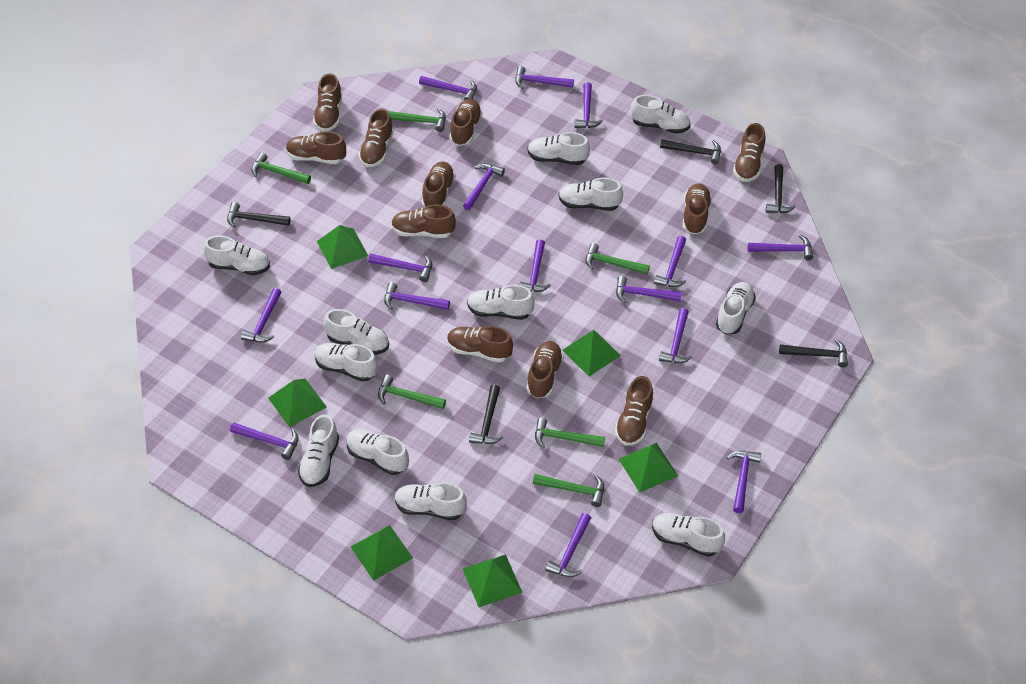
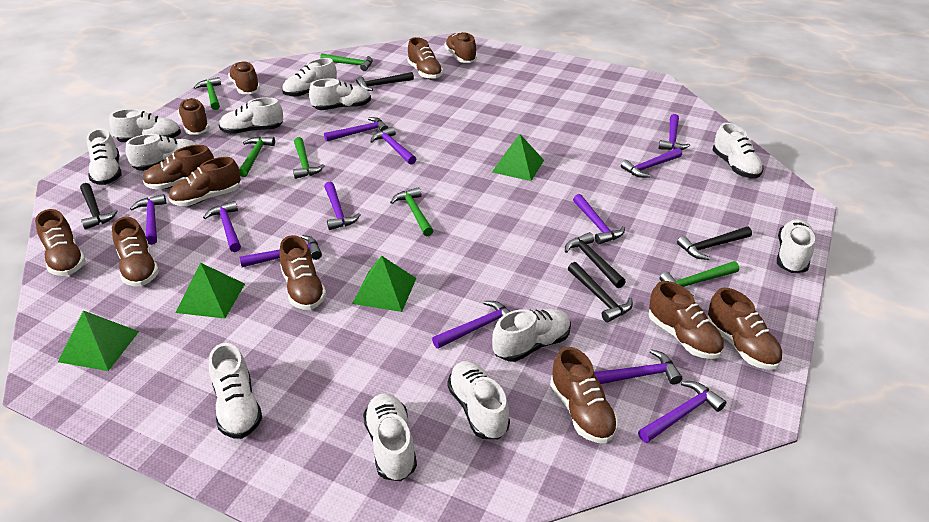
brown shoe: [286,131,346,164] [313,73,342,131] [359,109,394,167] [391,205,456,238] [422,161,455,208] [447,326,513,363] [450,99,482,146] [527,341,564,399] [615,376,653,446] [683,183,712,234] [733,123,765,182] = 11 -> [35,209,85,276] [112,217,159,286] [143,145,214,190] [169,157,241,206] [178,98,210,134] [228,61,260,94] [279,235,326,310] [407,37,443,79] [444,32,477,63] [550,347,618,443] [649,281,724,359] [707,287,783,370] = 12
green pyramid: [268,378,327,427] [317,225,368,269] [350,525,413,581] [463,554,523,607] [562,330,621,376] [619,443,678,493] = 6 -> [58,310,139,371] [175,263,245,319] [352,256,416,312] [492,134,544,181] = 4
purple hammer: [230,422,299,460] [241,288,281,343] [368,253,432,282] [384,282,450,310] [419,76,477,100] [463,163,505,210] [515,66,574,89] [520,239,551,292] [545,513,591,577] [574,82,603,128] [616,276,682,303] [654,236,686,287] [659,308,692,363] [727,451,761,513] [747,235,813,260] = 15 -> [130,194,166,245] [203,201,241,252] [240,235,322,267] [324,117,388,142] [324,182,361,230] [370,127,416,165] [432,301,510,349] [573,194,625,244] [594,349,682,385] [621,148,682,178] [638,381,726,443] [659,114,690,150] = 12

